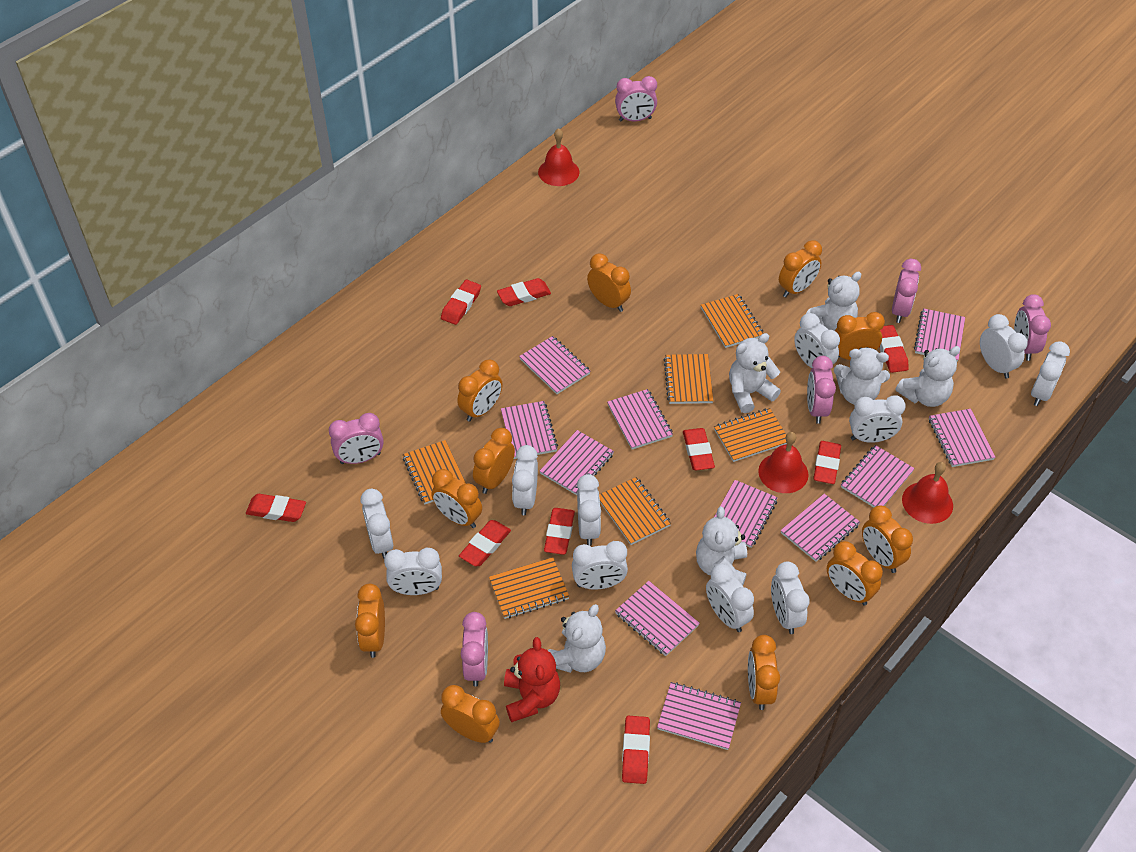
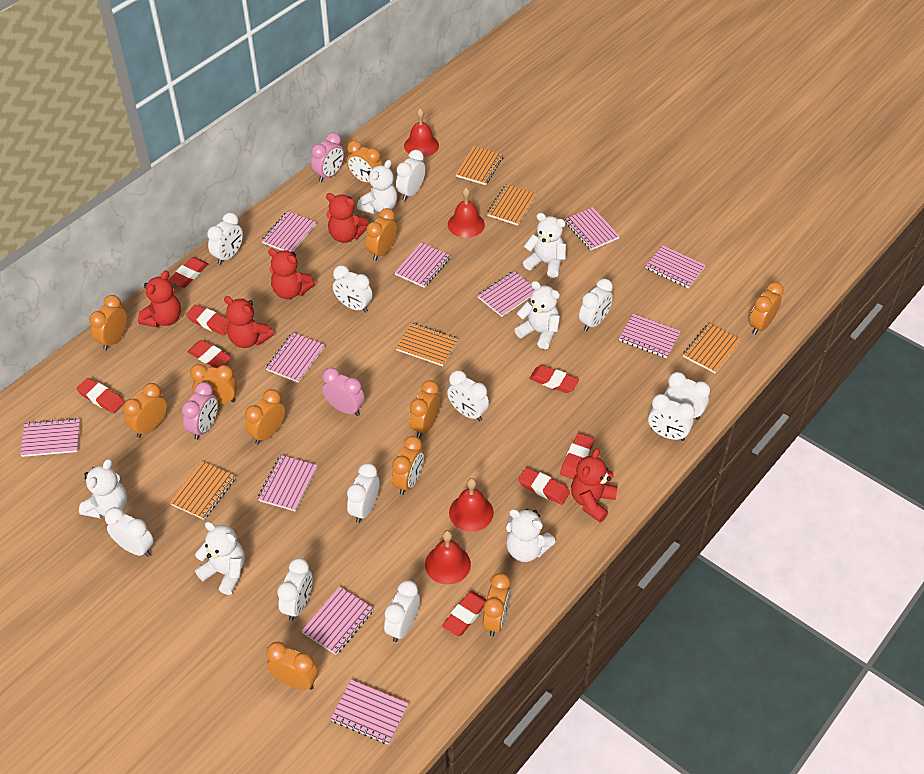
orange notebook: [403,440,466,505] [489,557,569,619] [599,477,671,545] [664,354,713,404] [701,294,764,348] [714,408,787,462] = 6 -> [169,461,235,520] [396,323,459,366] [455,146,503,185] [487,184,537,226] [683,323,741,373] = 5
pink clock: [329,413,384,464] [461,612,488,687] [615,76,657,121] [807,356,836,424] [892,259,921,323] [1014,294,1051,361] = 6 -> [182,382,218,440] [311,133,344,182] [322,368,365,416] = 3
red bell: [538,128,579,186] [758,432,808,493] [902,462,953,524] = 3 -> [404,108,439,157] [425,530,471,584] [448,187,485,238] [449,478,494,532] = 4
red eraser: [246,494,306,522] [441,280,481,325] [459,520,511,566] [497,278,551,306] [544,508,575,555] [622,716,650,784] [683,428,715,470] [813,441,841,484] [879,325,909,373] = 9 -> [76,378,125,413] [168,257,208,288] [186,305,229,336] [188,340,232,368] [442,591,487,636] [518,467,570,505] [529,365,579,393] [560,433,594,479] = 8
red teddy bear: [504,637,560,722] = 1 -> [138,270,181,328] [224,296,274,348] [268,248,315,299] [326,193,368,243] [571,448,618,522] = 5

